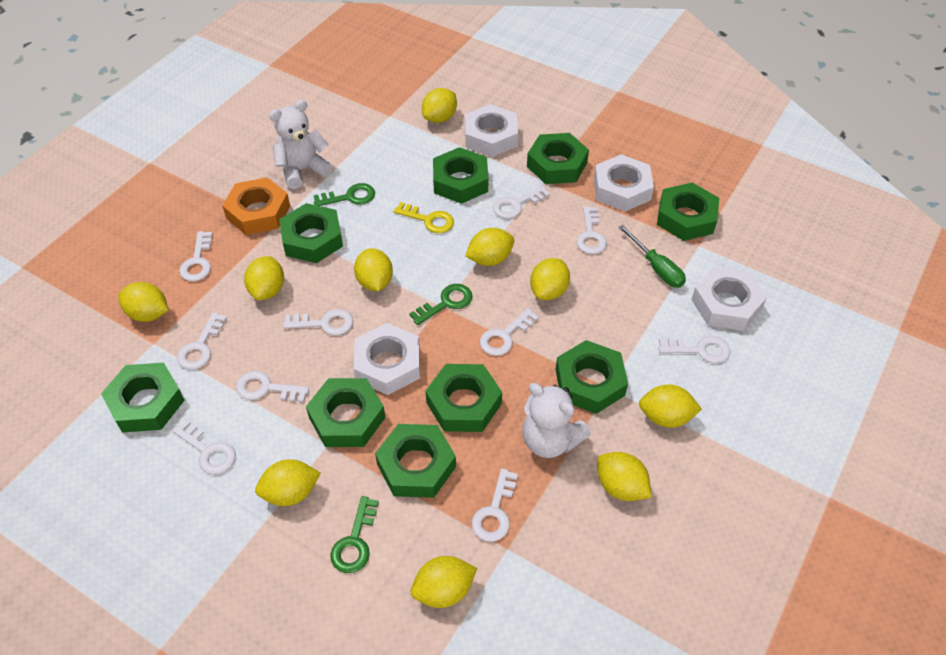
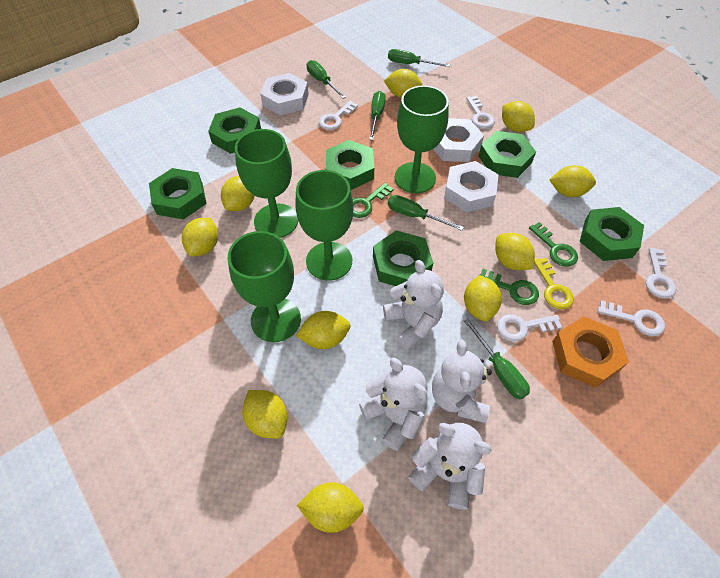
green goblet: none = 0 -> [228,231,301,342] [235,129,298,238] [295,170,353,281] [395,85,449,193] = 4
green nut: [101,363,185,433] [279,203,343,263] [306,378,385,447] [375,424,456,498] [425,364,502,432] [433,147,488,204] [527,133,589,184] [556,340,628,414] [657,183,719,241] = 9 -> [149,168,207,219] [208,108,261,154] [326,140,374,190] [373,230,433,286] [479,131,536,178] [580,207,644,261] = 6
green screwdriver: [619,225,686,288] = 1 -> [307,60,346,99] [369,91,386,140] [388,49,451,67] [388,195,464,231] [464,319,530,399] = 5
white key: [173,420,236,474] [177,313,227,370] [179,231,213,281] [236,371,309,402] [283,309,353,335] [472,469,518,542] [480,308,539,356] [493,185,550,219] [577,206,607,254] [659,336,730,363] = 10 -> [319,101,358,130] [466,96,495,129] [497,314,562,342] [598,300,665,336] [646,248,676,299] = 5
white nut: [354,323,420,395] [465,104,518,157] [594,154,654,212] [691,267,767,331] = 4 -> [260,73,309,115] [433,118,484,162] [444,161,499,212] = 3
white teddy bear: [269,100,333,189] [522,383,591,458] = 2 -> [359,357,427,451] [383,260,444,350] [408,423,492,510] [432,340,492,423] = 4

